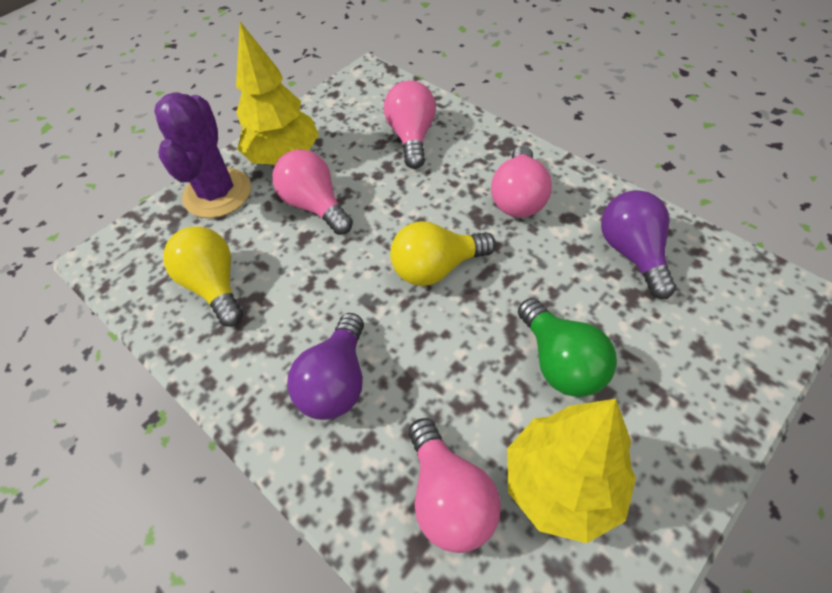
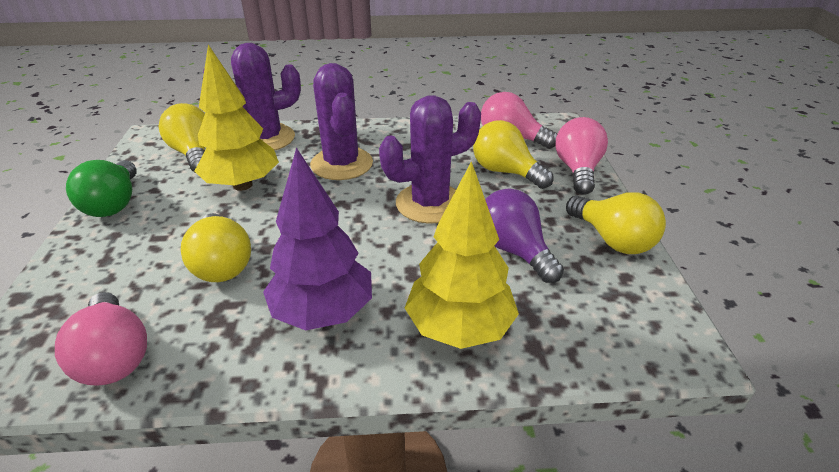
pink light bulb: [273,149,353,235] [384,81,436,169] [409,418,501,553] [491,146,552,217] = 4 -> [55,292,147,386] [481,92,557,149] [555,117,608,195] = 3
purple cactus: [154,92,251,218] = 1 -> [203,43,301,151] [310,63,373,180] [379,95,481,224] = 3
purple light bulb: [287,313,364,420] [601,190,676,299] = 2 -> [485,188,564,283] = 1
purple tree: none = 0 -> [263,148,372,330] = 1
yellow light bulb: [163,227,243,327] [390,221,496,286] = 2 -> [158,103,205,173] [181,213,251,282] [473,120,553,189] [566,192,666,254] = 4

